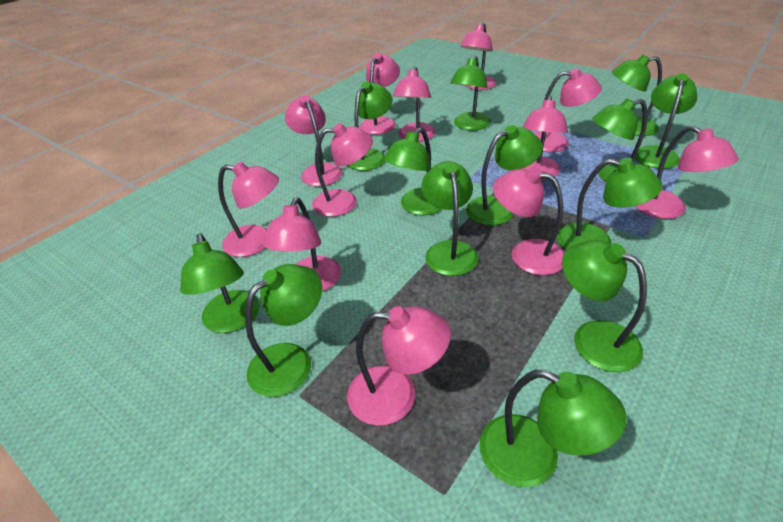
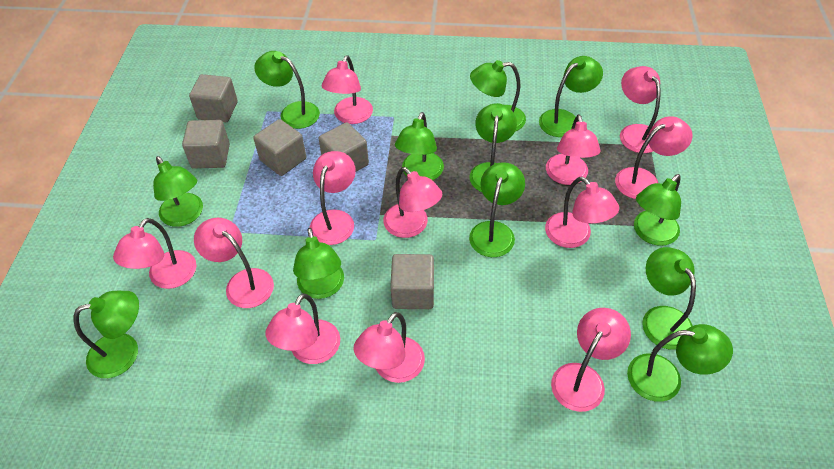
green lamp: [180,233,259,333] [245,264,322,397] [348,81,393,171] [383,127,442,216] [421,161,478,276] [450,56,491,130] [466,125,543,226] [480,370,627,487] [557,158,663,250] [562,240,647,372] [592,98,647,182] [612,55,662,136] [635,73,697,169] = 13 -> [73,291,139,378] [153,156,203,227] [254,51,320,129] [293,228,344,299] [395,112,444,180] [469,162,525,257] [470,60,526,131] [470,103,517,192] [539,56,603,137] [627,324,733,402] [634,174,681,246] [642,247,696,350] = 12
grey cube: none = 0 -> [182,120,230,169] [189,74,238,122] [253,119,306,176] [319,122,369,172] [390,254,434,309] = 5

